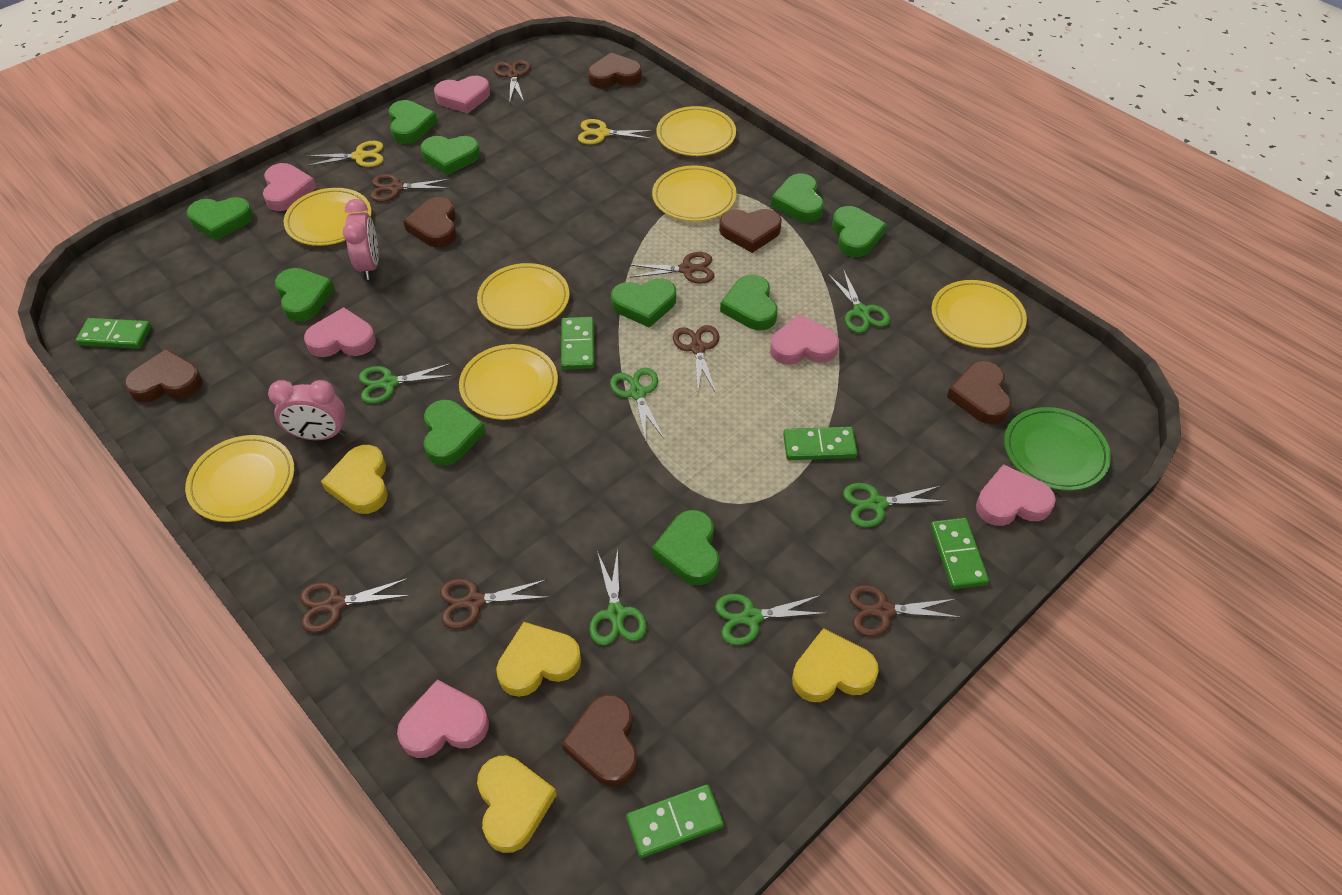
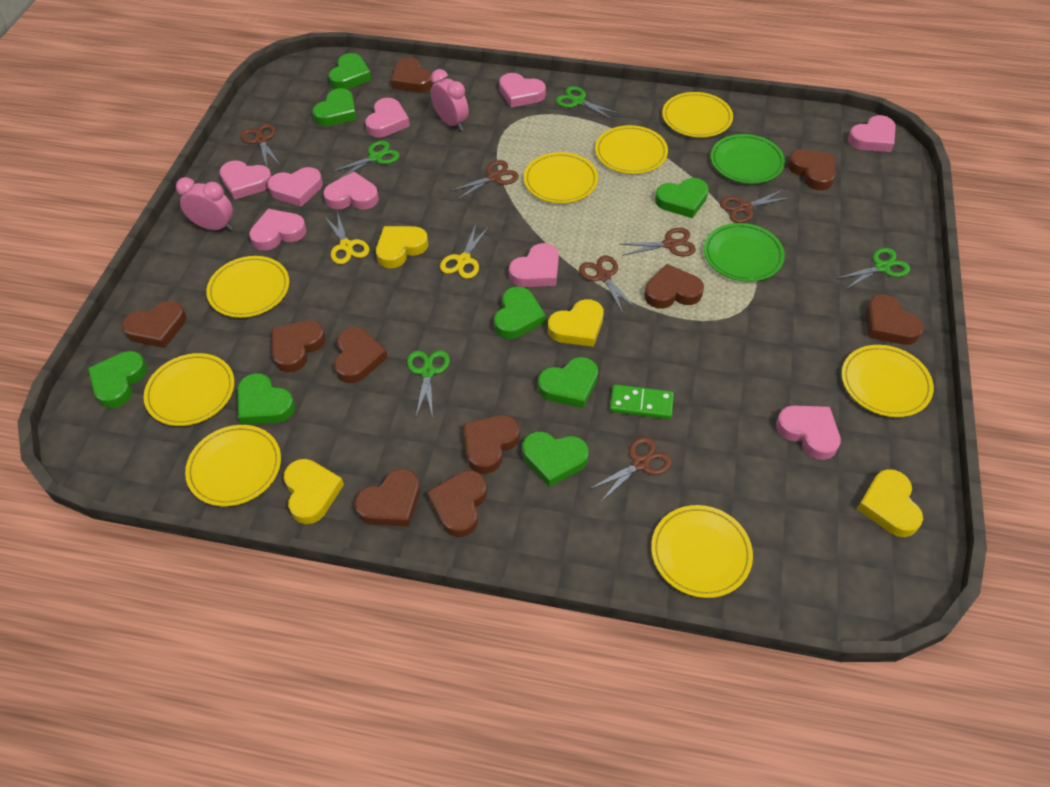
brown heart: [125,349,202,403] [403,197,457,248] [561,695,638,787] [588,53,642,88] [719,209,782,253] [947,361,1011,424] = 6 -> [122,300,186,348] [272,320,326,372] [334,327,388,383] [355,469,420,527] [391,57,433,92] [427,470,487,537] [464,415,520,474] [645,264,704,309] [788,149,835,190] [866,295,924,345] = 10
brown scissors: [300,578,411,633] [370,174,451,202] [440,578,549,629] [494,60,531,102] [629,252,714,284] [673,325,719,393] [849,585,961,636] = 7 -> [240,123,280,167] [451,160,519,200] [579,256,637,313] [590,437,672,502] [619,228,696,256] [720,189,792,223] = 6
green domino: [76,318,151,348] [561,317,594,370] [626,784,724,858] [783,427,857,460] [930,518,989,589] = 5 -> [610,384,674,419] = 1
green heart: [187,197,253,241] [275,268,335,322] [388,100,438,144] [421,136,480,175] [423,400,486,466] [611,278,676,328] [652,510,719,585] [720,275,777,330] [771,174,824,222] [832,206,887,257] = 10 -> [88,351,148,408] [237,373,295,425] [313,88,357,126] [328,53,372,89] [494,286,546,339] [522,432,589,487] [538,357,598,409] [655,178,709,218] = 8
green plate: [1004,407,1111,491] = 1 -> [704,223,785,282] [711,134,785,184] = 2
green scissors: [359,363,453,404] [589,549,647,645] [610,368,664,441] [715,594,827,645] [828,269,890,333] [843,483,947,528] = 6 -> [331,141,400,178] [407,350,450,417] [556,86,620,120] [836,248,910,290] = 4
pink heart: [263,163,317,211] [304,307,376,357] [397,680,489,758] [434,76,490,113] [770,314,839,365] [976,464,1056,526] = 6 -> [220,161,272,200] [249,209,307,251] [268,167,323,207] [323,172,379,210] [365,98,410,137] [499,73,546,107] [509,243,559,287] [776,405,841,460] [848,115,896,152] = 9
yellow plate: [185,435,294,522] [284,188,372,246] [459,344,558,420] [477,263,570,329] [652,165,737,221] [656,106,736,156] [932,280,1027,348] = 7 -> [144,353,235,426] [185,425,281,506] [206,256,289,318] [524,152,598,203] [595,125,668,174] [651,505,753,598] [662,92,733,138] [842,345,934,417] = 8

